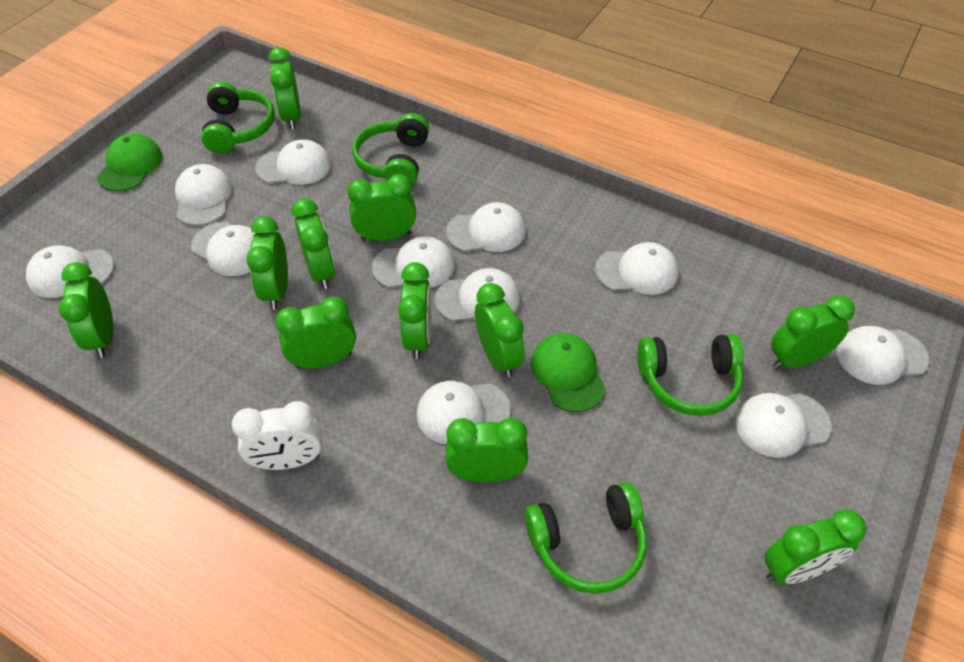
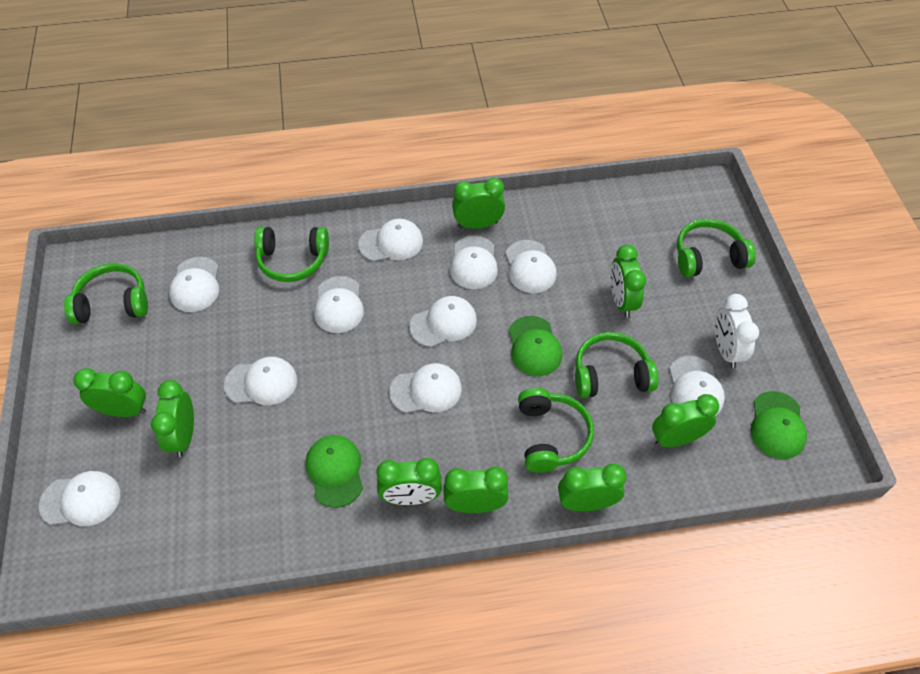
green cap: [97,133,162,192] [531,333,606,413] = 2 -> [306,435,363,508] [508,316,562,376] [750,391,807,459] = 3
green clock: [59,262,113,358] [246,216,288,310] [269,47,301,129] [275,296,356,369] [292,198,335,289] [348,174,416,241] [398,262,432,359] [446,417,528,483] [475,283,525,378] [764,509,867,584] [771,295,855,369] = 11 -> [73,368,146,417] [151,380,194,457] [376,458,442,505] [443,467,509,513] [452,178,505,229] [558,463,626,511] [611,244,646,318] [652,394,719,447] = 8
green headphones: [201,82,275,153] [352,113,429,185] [524,482,647,594] [637,334,744,416] = 4 -> [64,263,148,324] [254,227,329,282] [518,388,594,473] [575,332,658,398] [677,219,756,277] = 5
white cap: [26,245,114,298] [175,164,232,226] [191,222,256,276] [255,139,331,185] [372,236,455,288] [417,381,511,444] [435,268,520,321] [446,202,526,252] [595,242,678,295] [736,393,832,458] [837,326,929,385] = 11 -> [39,471,120,526] [169,257,219,312] [224,357,297,405] [314,276,364,333] [358,219,423,262] [389,363,462,413] [409,296,477,347] [450,236,498,289] [505,240,557,293] [669,356,725,416] = 10

